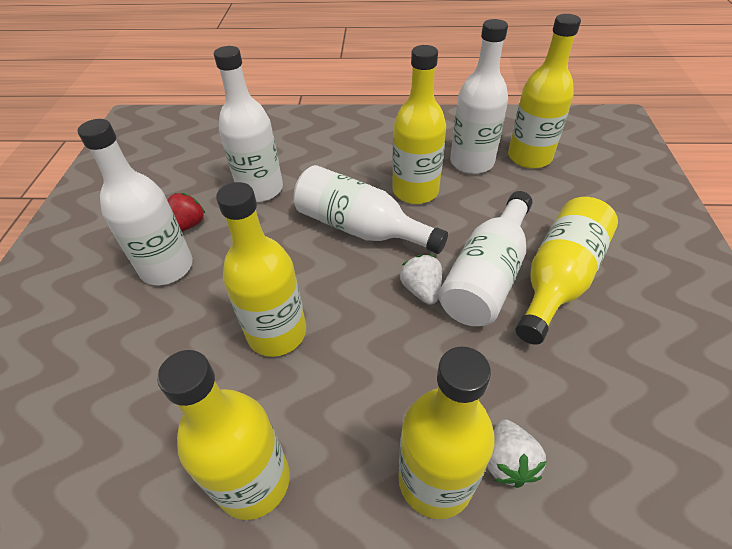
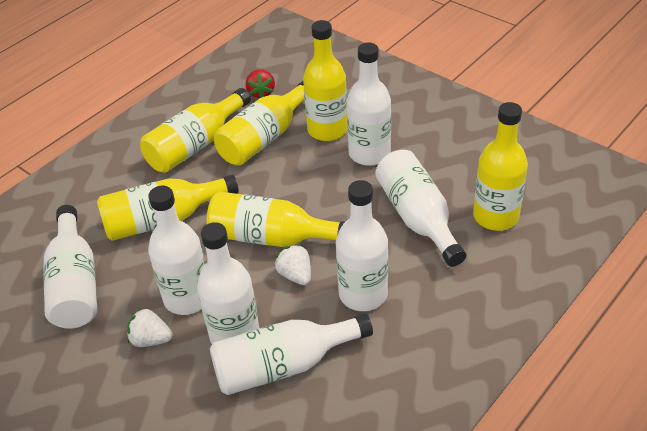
white bottle: [77,119,193,285] [214,46,283,202] [293,165,448,254] [438,191,532,326] [450,19,508,174] = 5 -> [43,205,97,329] [148,186,205,315] [197,222,259,344] [210,313,373,395] [336,180,388,311] [347,43,391,166] [376,150,466,267] = 7

